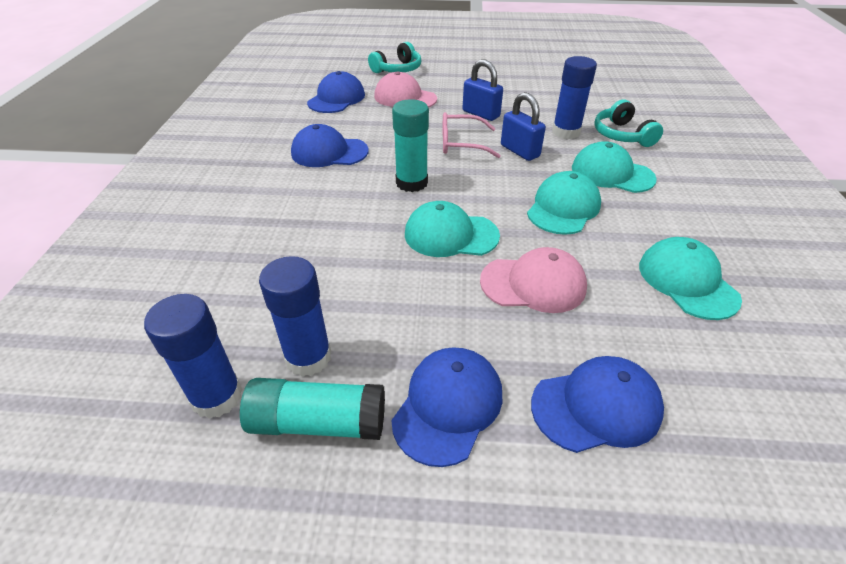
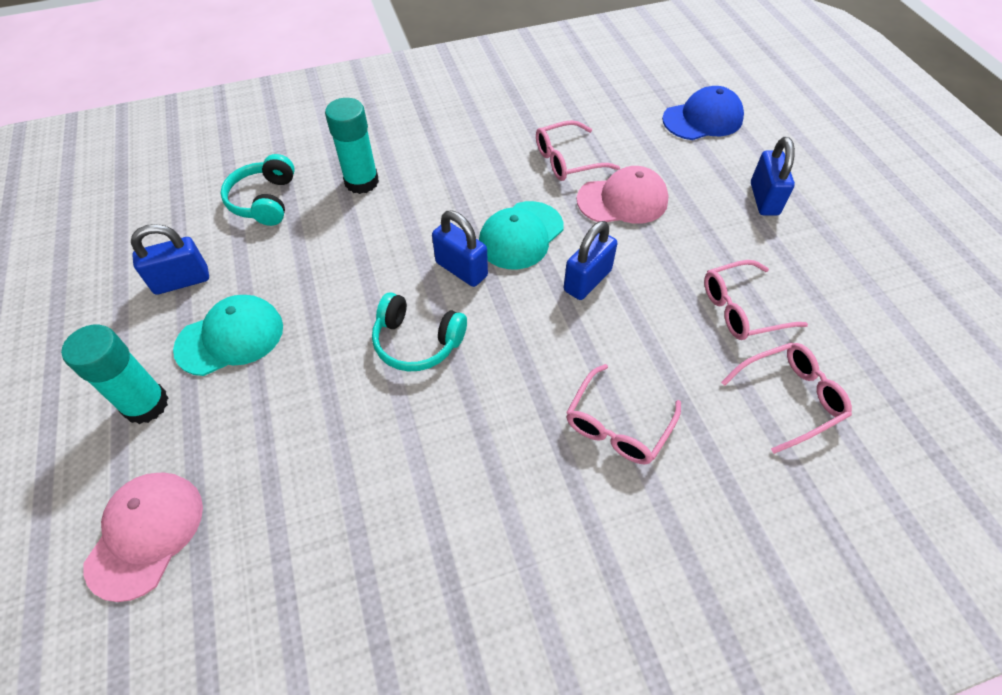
blue cap: [291,124,369,167] [307,71,365,113] [391,347,502,467] [531,356,664,453] = 4 -> [662,86,744,140] = 1
blue glue stick: [144,294,242,419] [259,256,331,377] [552,56,597,139] = 3 -> none = 0
blue padlock: [462,59,503,121] [501,92,546,161] = 2 -> [131,224,209,295] [432,211,488,287] [564,221,617,300] [751,137,795,216] = 4
pink glasses: [443,112,501,158] = 1 -> [536,120,620,181] [566,364,681,464] [704,260,808,340] [721,342,852,454] = 4
turquoise cap: [405,201,500,257] [527,171,601,235] [572,141,657,193] [639,237,742,320] = 4 -> [173,295,283,376] [479,201,564,269] = 2

